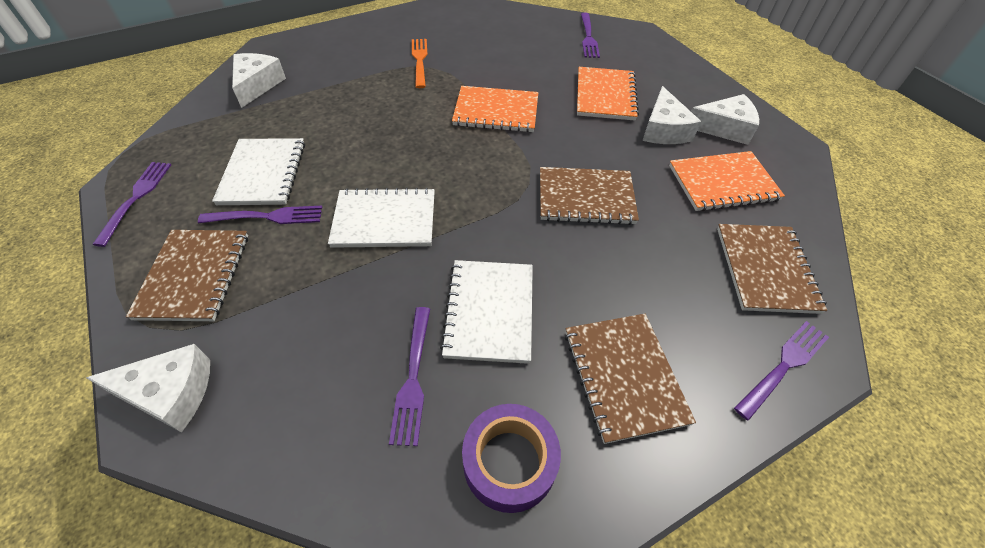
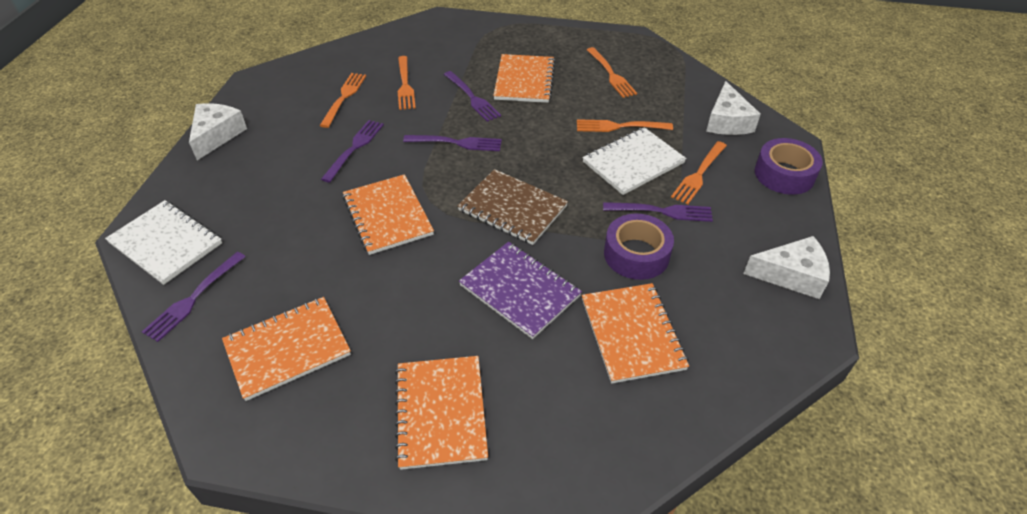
brown notebook: [126,230,248,321] [540,167,639,225] [565,314,696,444] [717,224,827,314] = 4 -> [457,169,568,245] = 1
orange fork: [412,39,428,88] = 1 -> [320,73,366,128] [398,56,416,110] [577,119,673,132] [587,47,637,98] [671,141,727,204] = 5
orange notebook: [452,86,538,132] [577,67,639,121] [669,151,785,211] = 3 -> [222,297,351,401] [343,174,434,255] [395,356,488,470] [493,54,555,103] [582,283,689,384] = 5
purple notebook: none = 0 -> [459,242,582,339] = 1
purple tape: [462,404,561,513] = 1 -> [604,213,674,280] [755,138,823,195] = 2
white cheese: [86,344,210,433] [232,53,286,108] [642,86,701,144] [691,94,759,145] = 4 -> [189,103,247,160] [706,81,761,135] [743,236,830,299] = 3
white notebook: [212,138,305,205] [328,187,435,248] [440,260,533,364] = 3 -> [105,200,222,285] [582,127,687,195] = 2

